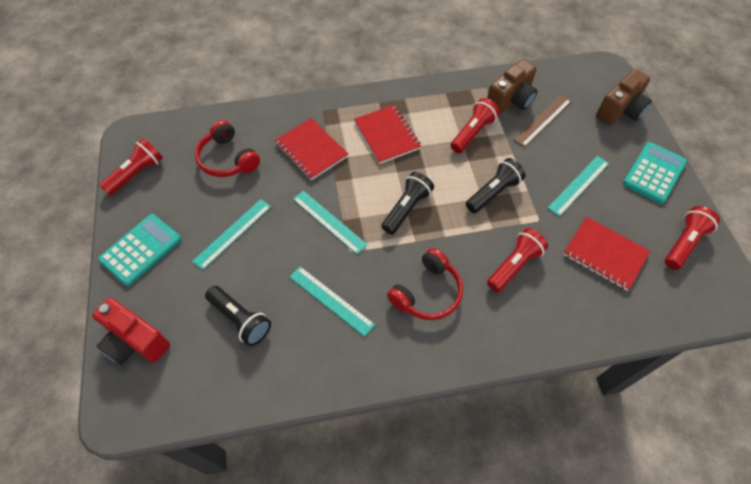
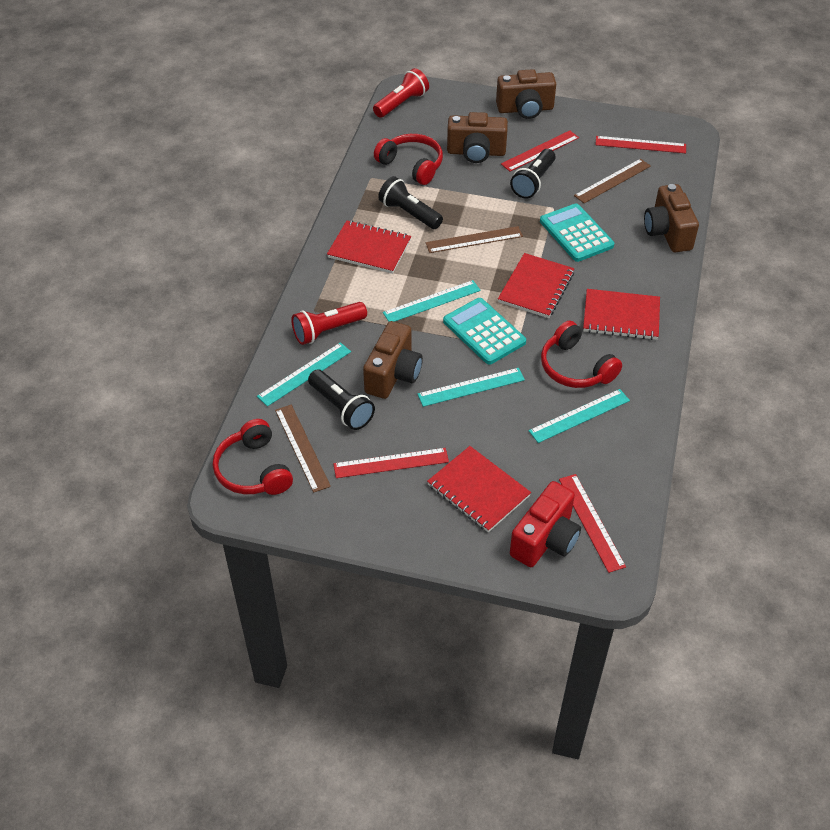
brown camera: [487,59,537,115] [596,69,652,126] = 2 -> [363,321,423,399] [447,112,508,163] [496,69,556,119] [644,184,699,252] = 4
brown ruler: [514,95,572,147] = 1 -> [275,405,331,493] [426,226,523,253] [574,159,651,203] = 3
red flashlight: [99,138,163,196] [451,98,500,153] [487,228,548,292] [665,206,720,270] = 4 -> [291,302,367,345] [373,68,429,118] = 2
red headphones: [195,120,260,177] [387,248,463,320] = 2 -> [213,419,293,495] [374,134,443,185] [541,321,622,388] = 3
red notebook: [274,118,348,180] [354,105,421,164] [563,217,650,291] = 3 -> [327,220,411,274] [427,446,531,532] [498,253,575,318] [583,289,660,340] = 4
red ruler: none = 0 -> [334,448,449,478] [501,130,579,172] [559,474,626,573] [595,136,686,153] = 4

